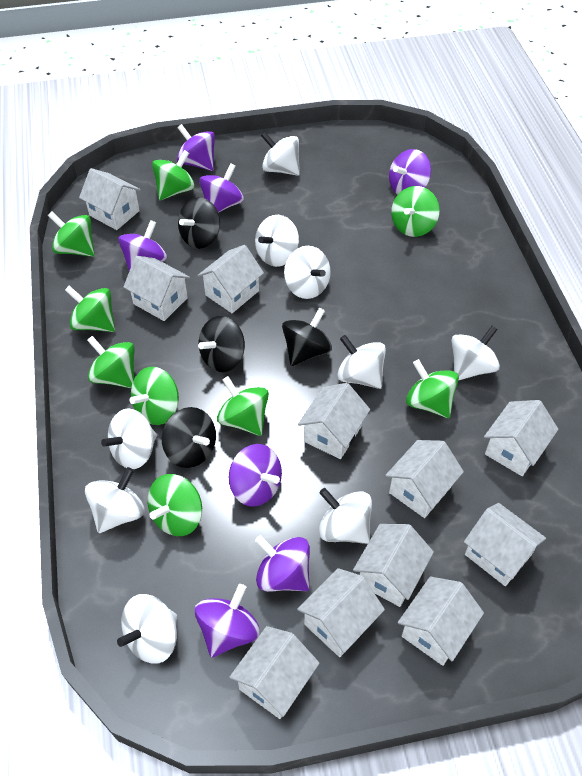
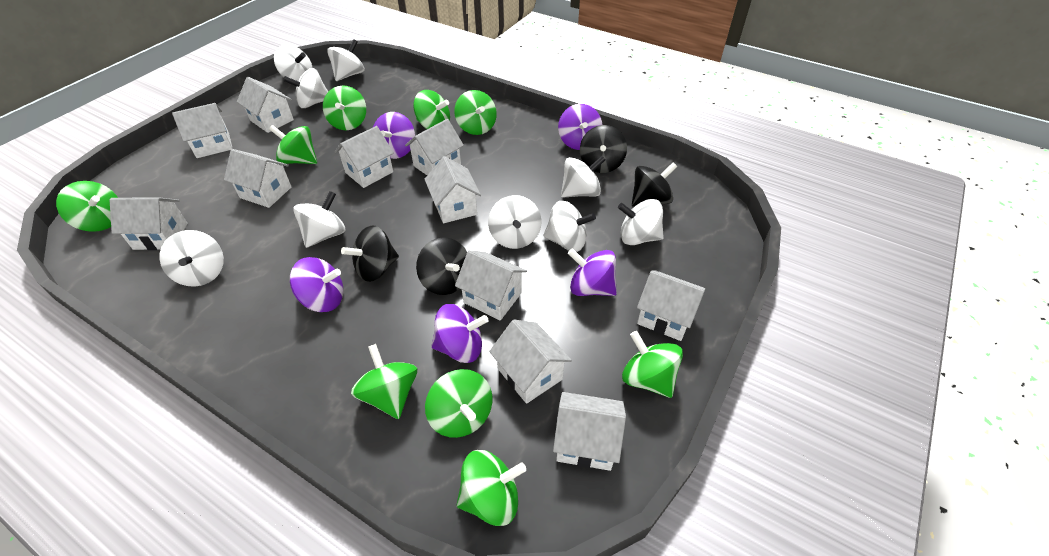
purple spinning top: [118,220,167,271] [177,124,215,171] [195,584,260,658] [199,163,244,213] [229,444,282,507] [255,535,310,592] [389,149,431,195] = 7 -> [290,257,343,312] [373,112,415,159] [431,304,489,363] [558,104,602,150] [568,248,617,296] = 5

